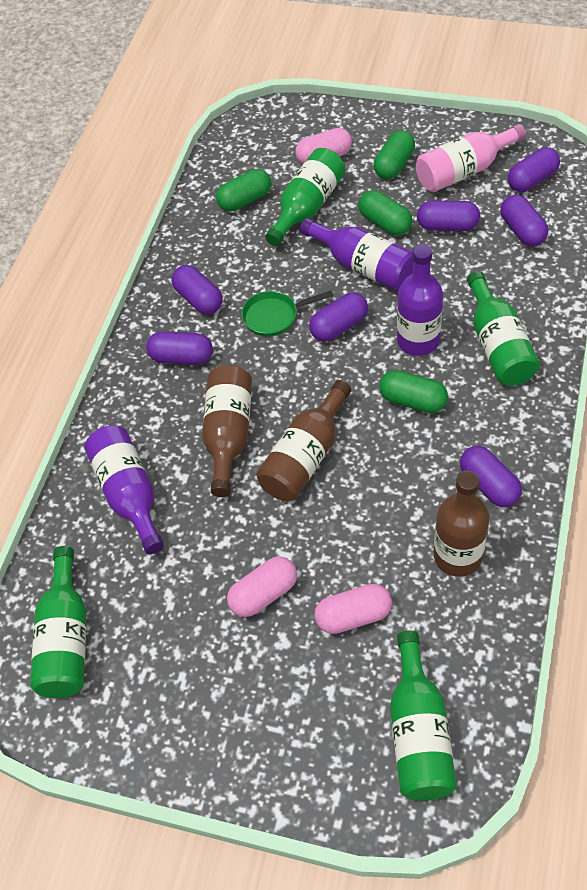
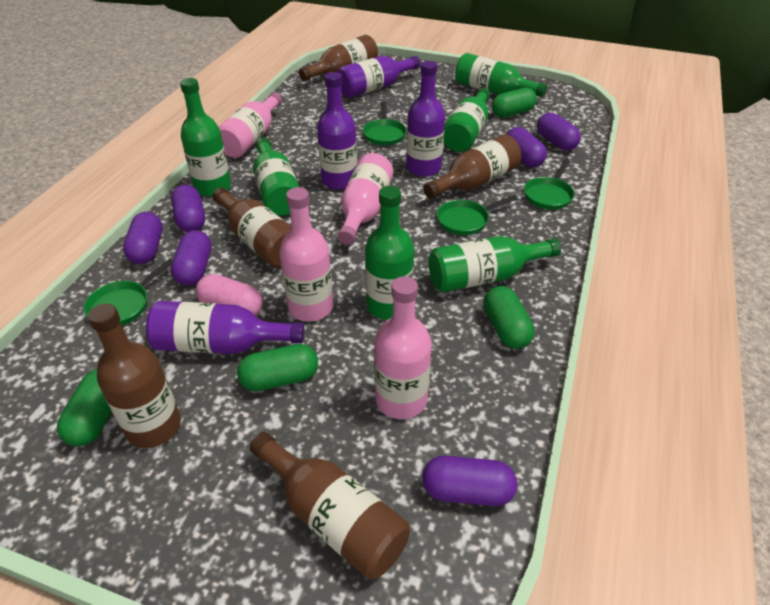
brown bottle: [202,365,252,497] [256,380,351,501] [434,471,490,577] = 3 -> [88,303,181,448] [213,188,291,267] [250,432,410,579] [299,35,378,81] [423,134,521,199] = 5
green bottle: [30,546,86,698] [265,148,345,246] [390,630,457,801] [467,271,540,386] = 4 -> [180,78,231,197] [253,137,299,216] [365,186,414,320] [428,236,561,292] [444,88,490,152] [455,53,547,97] = 6
green pan: [241,291,333,337] = 1 -> [84,259,173,326] [363,101,407,145] [437,195,518,235] [524,158,575,210] = 4
pink bottle: [416,124,526,192] = 1 -> [219,92,282,158] [279,187,333,322] [338,153,393,245] [374,276,432,419] = 4
pink capsule: [227,556,297,617] [295,128,352,164] [314,584,392,634] = 3 -> [196,274,263,316] = 1
purple bottle: [84,425,164,554] [300,218,414,291] [397,244,443,356] = 3 -> [146,301,304,354] [317,72,357,190] [338,56,420,98] [406,61,445,177] = 4
purple capsule: [146,331,213,365] [172,265,223,314] [309,292,368,341] [417,201,480,231] [460,446,522,507] [500,195,548,246] [508,147,560,192] = 7 -> [123,212,163,264] [171,185,205,232] [171,230,211,286] [422,456,517,506] [506,127,547,167] [537,113,581,151] = 6

